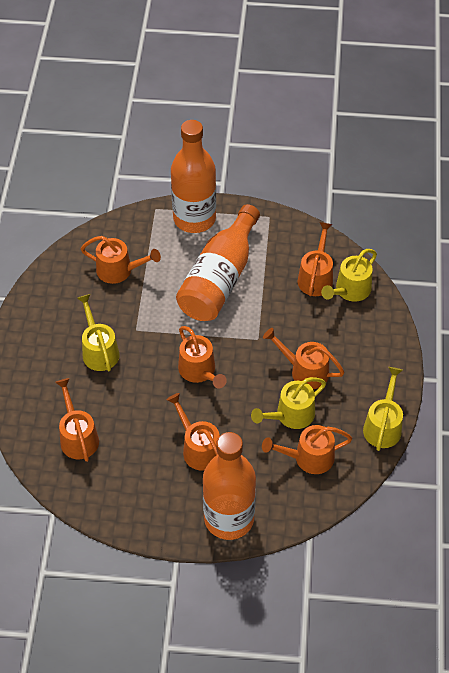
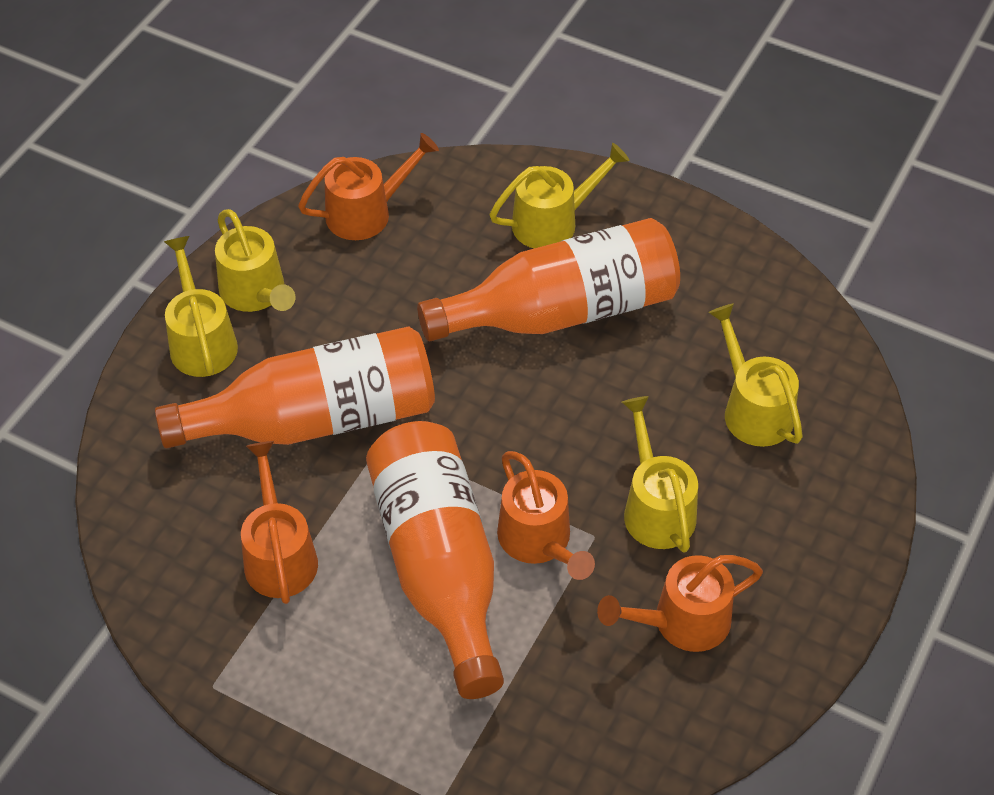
orange watering can: [55,378,99,462] [81,236,161,284] [167,393,220,471] [178,326,227,389] [262,425,352,474] [263,328,345,389] [298,222,333,296] = 7 -> [241,441,318,604] [298,133,439,240] [497,451,595,580] [597,555,763,652] = 4
yellow watering can: [77,294,120,371] [251,377,326,429] [321,249,377,302] [363,367,403,451] = 4 -> [164,236,238,377] [215,209,295,312] [489,143,630,248] [622,396,698,553] [708,304,803,447] = 5

